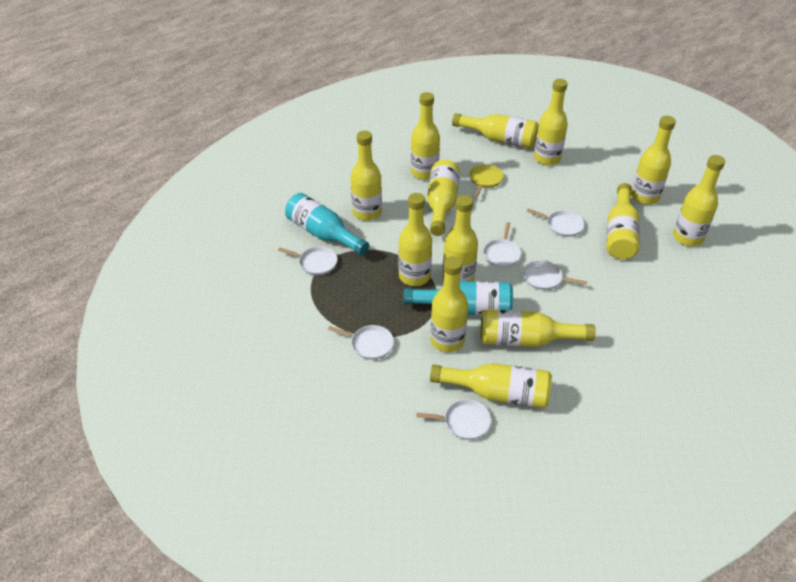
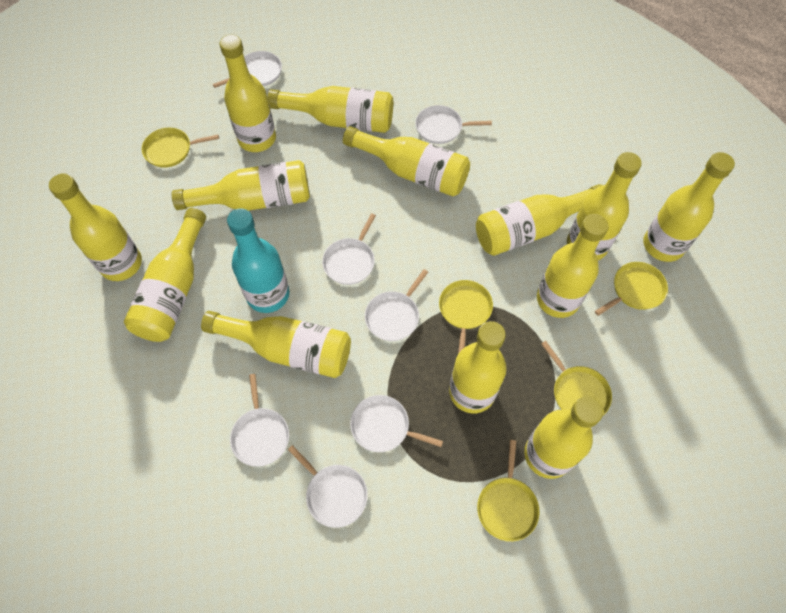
turquoise bottle: [285,193,369,255] [404,281,513,316] = 2 -> [227,208,289,313] = 1
white pan: [278,246,338,275] [328,325,394,360] [416,399,491,440] [483,222,521,267] [523,260,587,290] [527,209,585,237] = 6 -> [213,51,282,88] [230,374,289,467] [288,445,368,528] [322,213,376,285] [350,395,443,452] [365,269,428,341] [415,105,492,144] = 7
yellow pan: [469,164,504,197] = 1 -> [142,128,219,168] [439,280,493,354] [477,440,539,542] [541,341,612,415] [595,262,668,316] = 5

